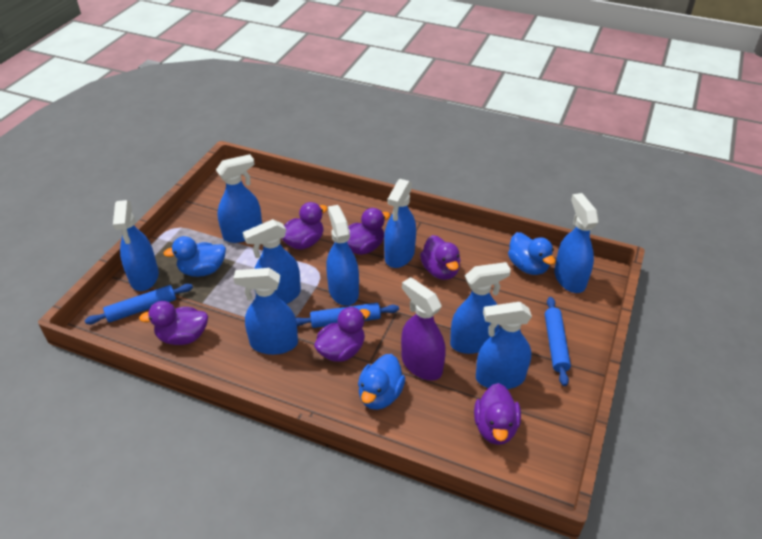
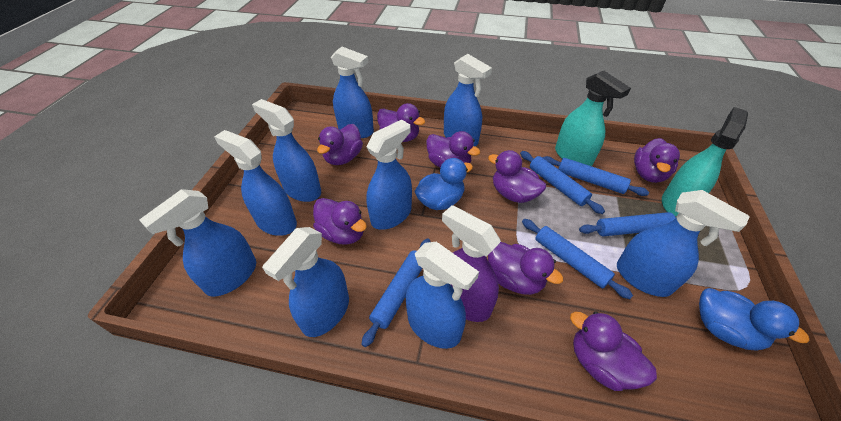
blue duck: [163,236,226,277] [358,354,405,410] [508,232,555,275] = 3 -> [414,158,473,210] [699,288,809,351] = 2
blue rolling pin: [85,284,193,324] [296,303,399,328] [545,297,571,386] = 3 -> [361,238,431,347] [520,151,605,214] [522,219,633,299] [543,156,649,196] [579,212,676,236] = 5
purple duck: [139,301,208,345] [281,202,328,250] [314,307,370,362] [347,208,390,255] [420,235,461,280] [474,383,521,445] = 6 -> [313,198,367,245] [317,124,363,165] [377,103,425,142] [426,131,480,168] [488,150,546,203] [488,242,563,295] [570,312,657,391] [634,138,680,183] = 8
turquoise spray bottle: none = 0 -> [555,71,631,166] [662,107,748,216] = 2

